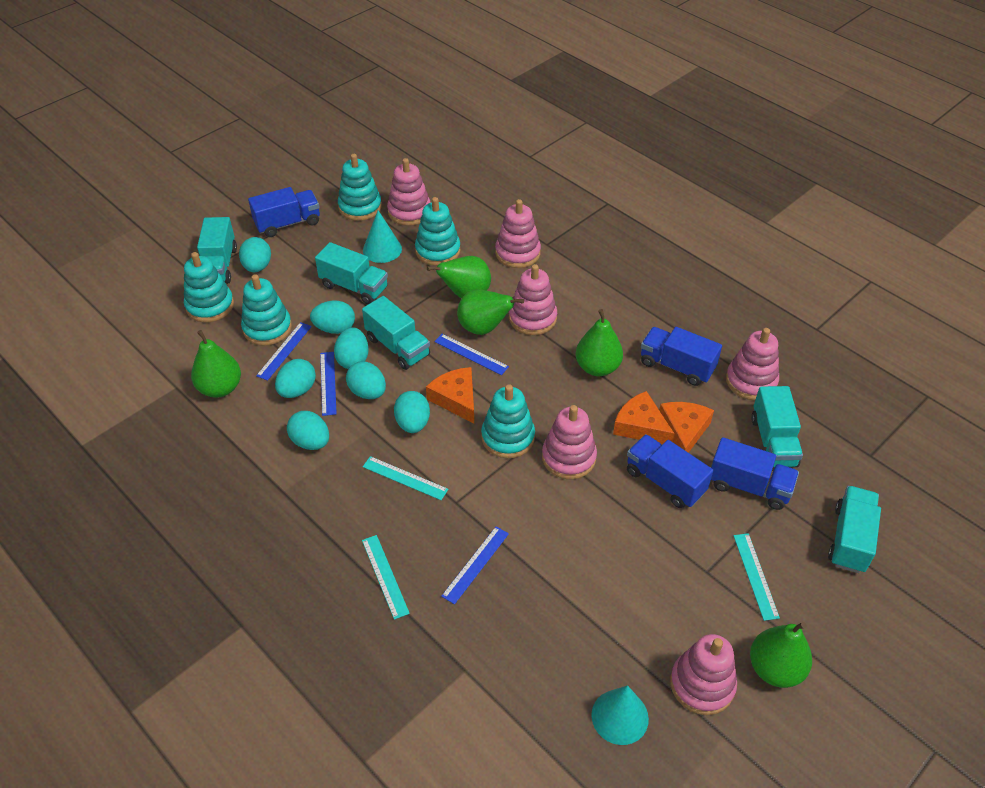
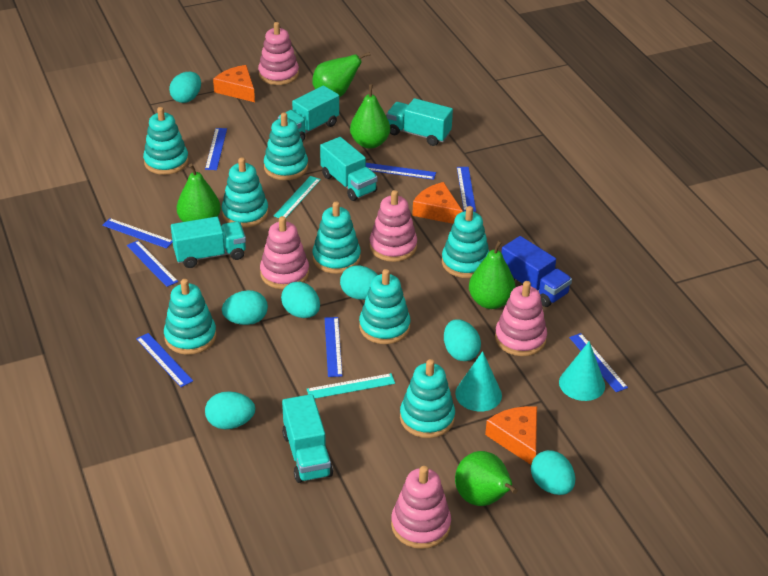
blue ruler: [256,322,312,381] [320,352,337,416] [434,334,509,375] [441,526,509,604] = 4 -> [102,218,173,249] [127,240,178,287] [136,333,193,387] [205,128,227,170] [325,317,342,377] [366,163,436,180] [457,167,476,212] [569,333,628,392] = 8
blue truck: [248,187,320,237] [627,434,713,508] [641,327,722,386] [711,437,799,510] = 4 -> [501,236,572,307] = 1
pink stacking toy: [387,158,431,226] [495,199,541,268] [509,264,557,335] [542,405,597,479] [670,634,737,715] [726,328,779,400] = 6 -> [258,22,299,85] [260,216,309,289] [369,190,417,262] [391,466,451,549] [495,281,547,356] = 5
turquoise ruler: [362,535,410,620] [363,456,448,500] [734,533,780,621] = 3 -> [274,176,321,218] [307,373,395,398] = 2
turquoise stacking toy: [184,252,234,322] [241,274,292,346] [338,154,382,221] [415,197,460,266] [481,384,535,458] = 5 -> [143,107,189,175] [164,279,216,355] [222,157,268,228] [264,112,308,180] [312,202,361,274] [359,269,411,344] [400,359,455,438] [442,206,489,278] = 8

